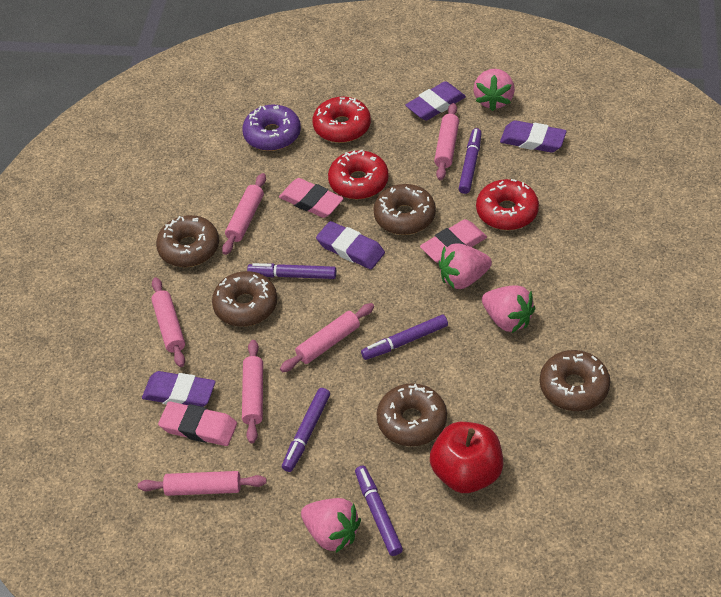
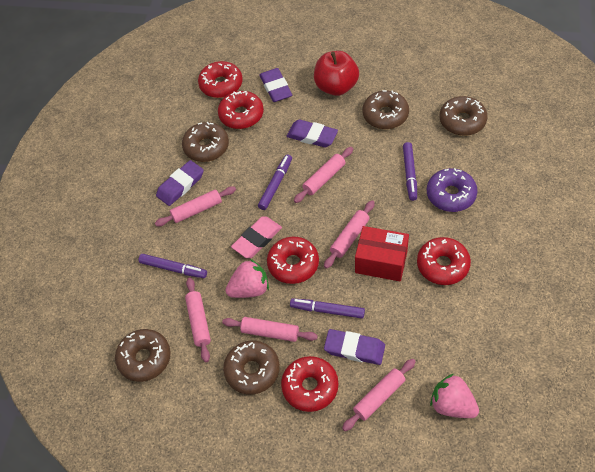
pink eraser: [158,402,237,446] [279,178,344,218] [420,219,487,263] = 3 -> [231,216,282,258] = 1
pink strawberry: [301,498,361,553] [439,243,492,289] [473,69,515,111] [482,285,535,333] = 4 -> [225,259,269,298] [430,374,479,418] = 2
purple marker: [247,263,336,279] [282,388,330,472] [355,466,403,556] [361,314,448,360] [459,128,481,194] = 5 -> [138,254,207,278] [258,154,292,210] [290,298,365,319] [403,142,417,201] = 4
red box: none = 0 -> [355,226,409,281] = 1
red donut: [313,97,371,143] [328,150,389,199] [476,179,539,230] = 3 -> [198,61,243,98] [218,91,264,129] [267,236,319,284] [281,356,338,412] [417,237,471,285] = 5

